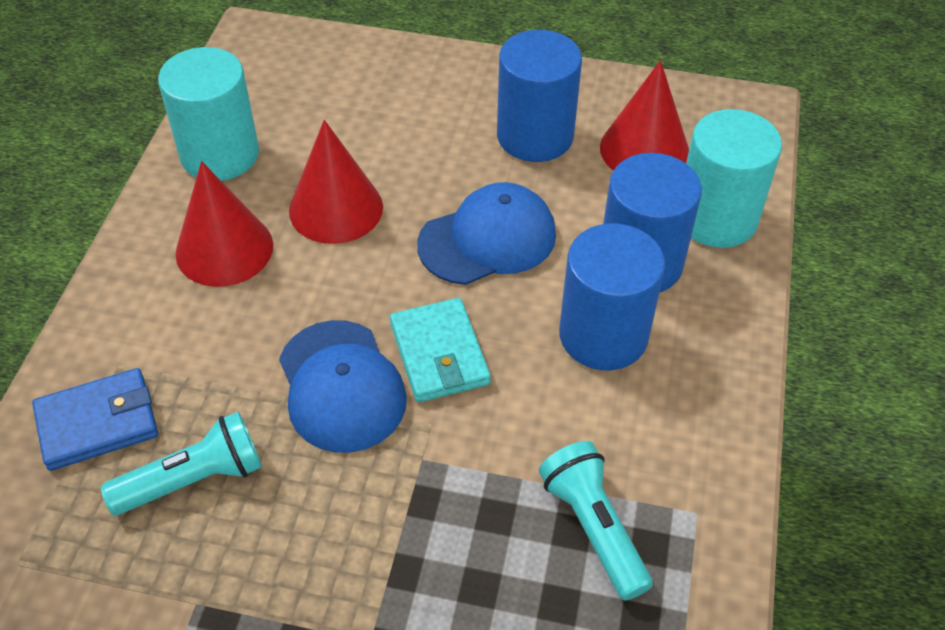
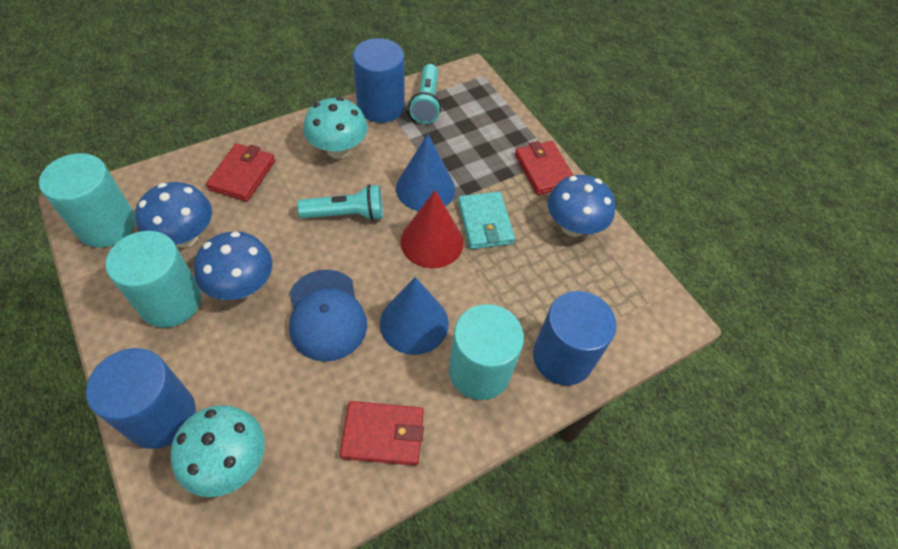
blue cap: [279,320,407,453] [417,182,556,285] = 2 -> [289,270,367,362] = 1
blue cone: none = 0 -> [380,277,449,355] [396,134,455,211] = 2
blue mushroom: none = 0 -> [135,182,212,248] [194,231,272,300] [547,175,615,237] = 3
blue wallet: [32,368,158,471] = 1 -> none = 0
red cone: [175,161,273,287] [289,120,383,244] [600,60,689,171] = 3 -> [400,190,464,268] = 1
red wallet: none = 0 -> [206,143,275,202] [340,401,424,466] [515,141,574,195] = 3
turquoise cylinder: [158,47,259,181] [686,109,782,248] = 2 -> [39,153,136,248] [106,231,202,328] [449,304,524,400] = 3
turquoise mushroom: none = 0 -> [170,405,265,497] [303,97,368,159] = 2

